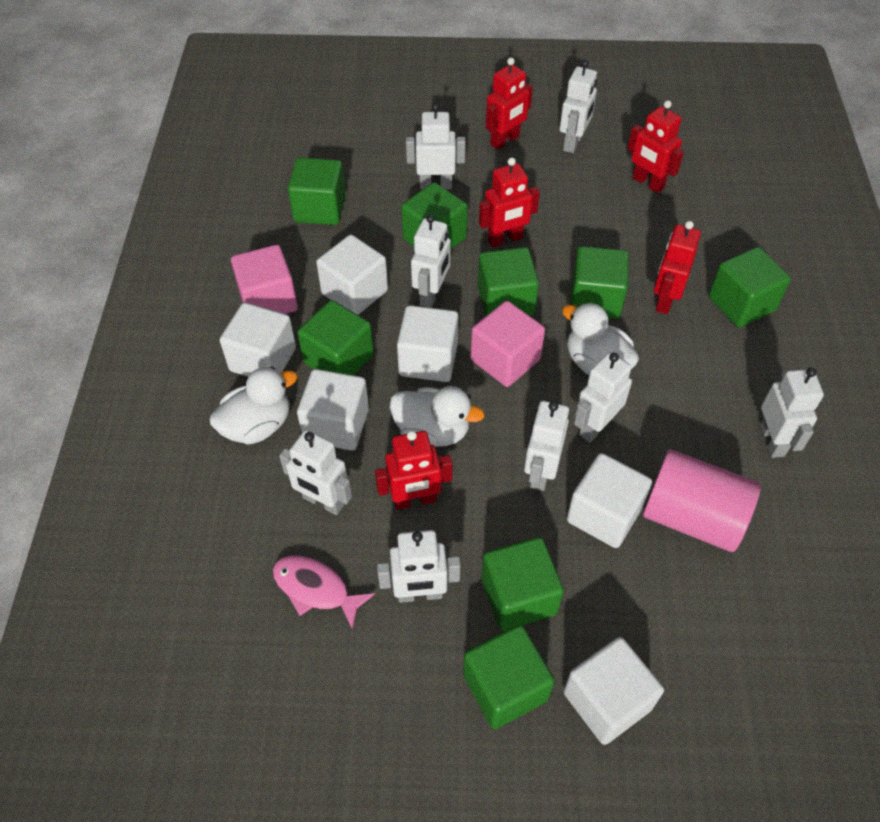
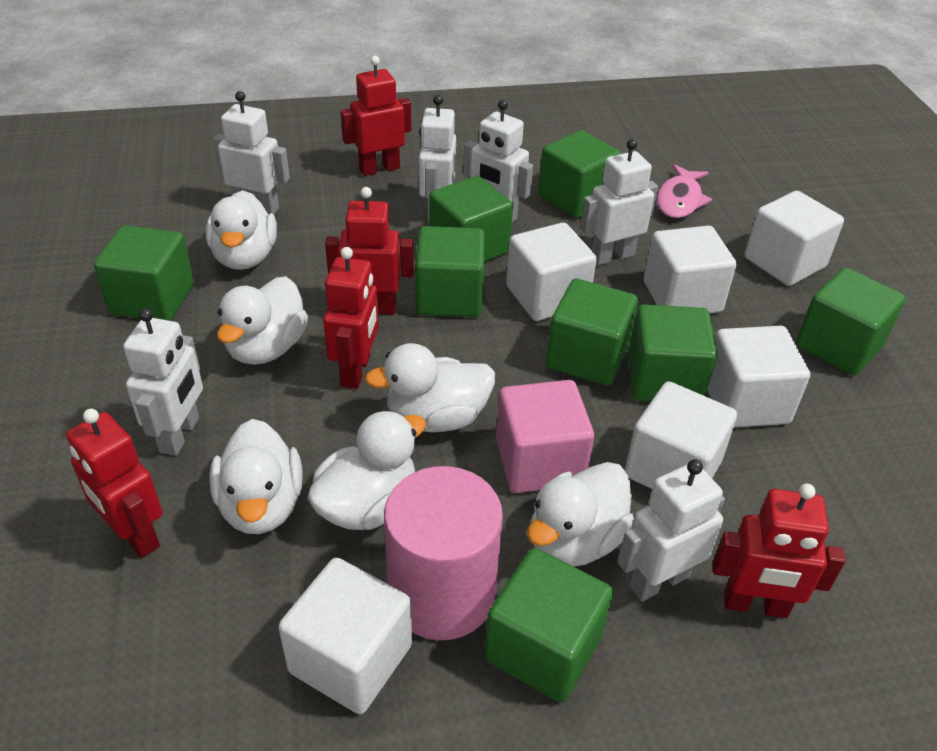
pink cube: [231,245,298,314] [470,301,545,387] = 2 -> [496,380,594,493] = 1
white duck: [209,367,298,445] [390,386,484,447] [562,302,639,375] = 3 -> [206,190,277,270] [209,419,303,534] [217,276,308,365] [307,410,426,530] [365,343,495,432] [527,462,634,567] = 6
white robot: [279,430,352,515] [377,530,461,603] [406,103,466,190] [411,214,451,308] [524,401,569,491] [560,60,597,153] [574,352,632,442] [760,367,824,458] = 8 -> [123,308,203,456] [213,91,290,215] [419,95,456,222] [463,100,533,223] [580,139,658,265] [617,459,725,601] = 6

